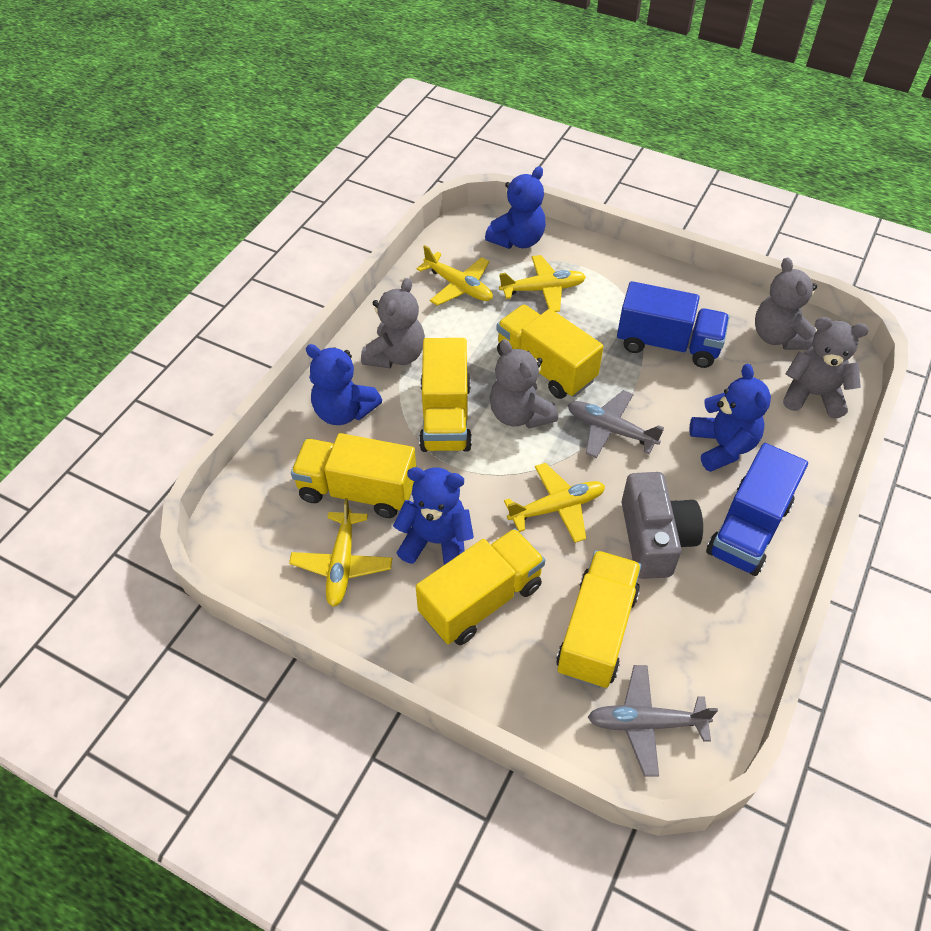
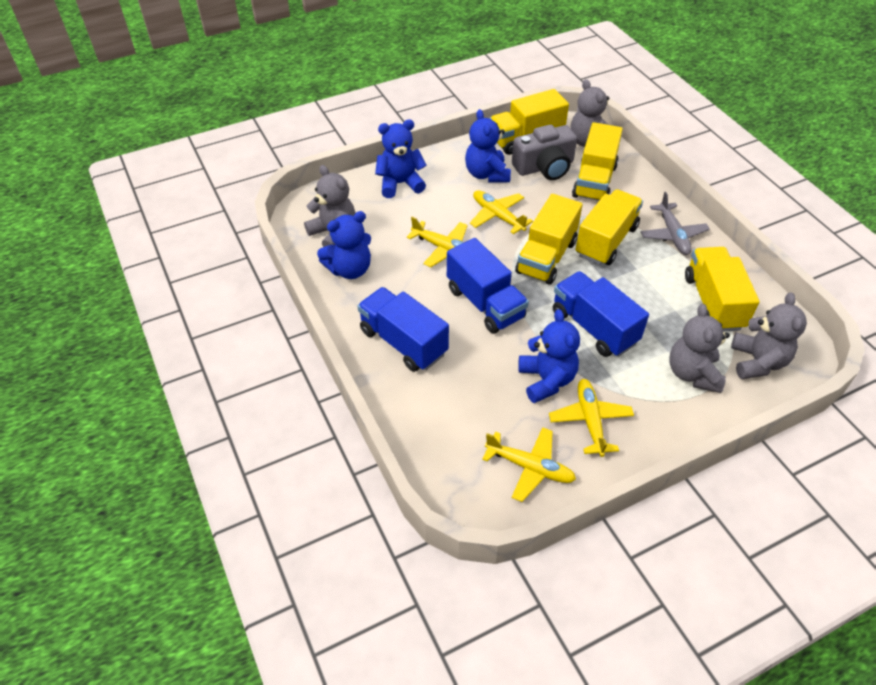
blue truck: [617,281,729,368] [706,443,808,576] = 2 -> [357,287,449,372] [447,238,529,334] [553,271,649,357] = 3
grey plane: [568,390,664,458] [588,665,718,777] = 2 -> [641,192,710,255] = 1

